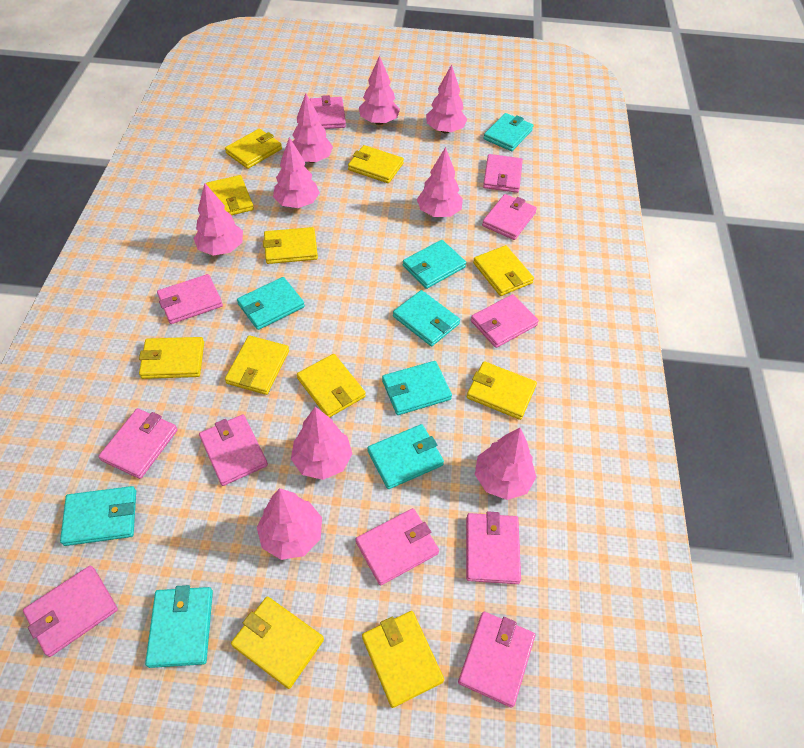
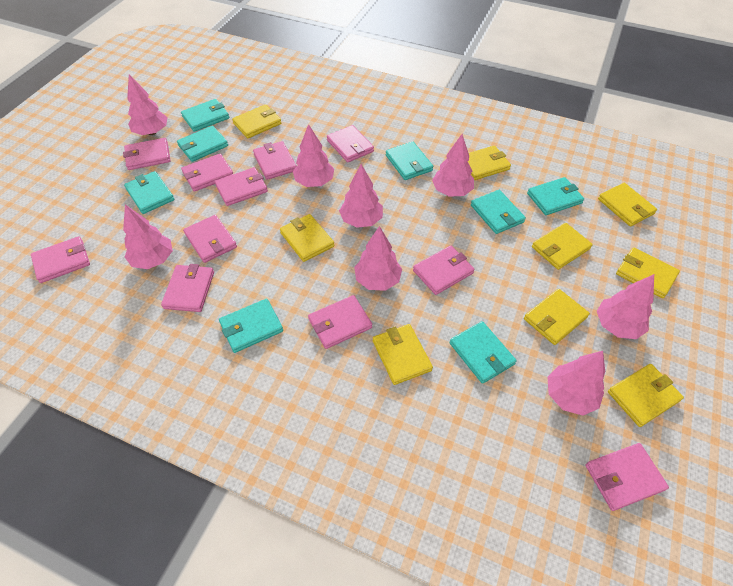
pink tree: [193,183,243,255] [257,488,322,560] [273,137,320,208] [291,407,352,480] [292,93,333,163] [359,56,400,125] [417,147,463,217] [426,64,467,133] [475,428,536,500] = 9 -> [123,205,173,269] [127,74,168,135] [293,124,334,187] [339,164,383,228] [354,226,402,291] [432,134,474,197] [547,351,605,416] [597,274,654,339] = 8
yellow wallet: [139,337,204,379] [205,175,254,215] [225,129,282,169] [225,335,289,395] [231,596,324,689] [263,227,318,264] [297,354,366,418] [348,145,404,183] [362,611,444,708] [467,361,537,420] [473,245,534,296] = 11 -> [232,104,281,138] [280,214,334,262] [373,324,433,385] [468,145,511,180] [524,289,590,345] [532,223,593,270] [598,183,657,226] [608,364,684,427] [616,248,680,298] = 9

